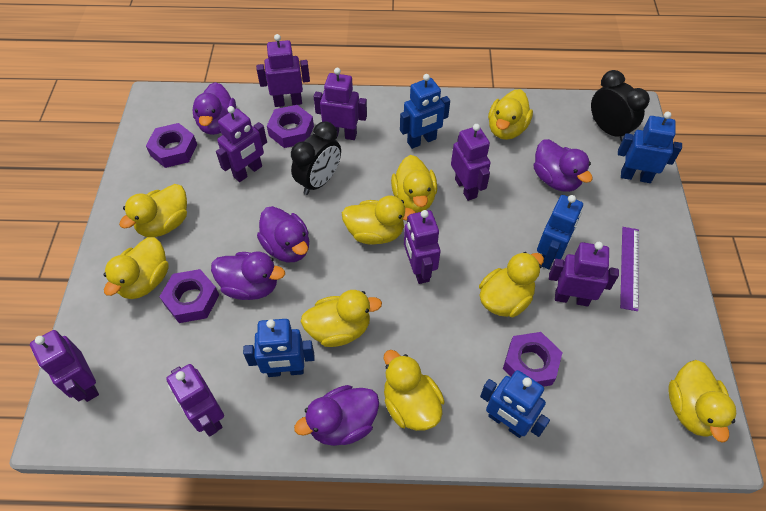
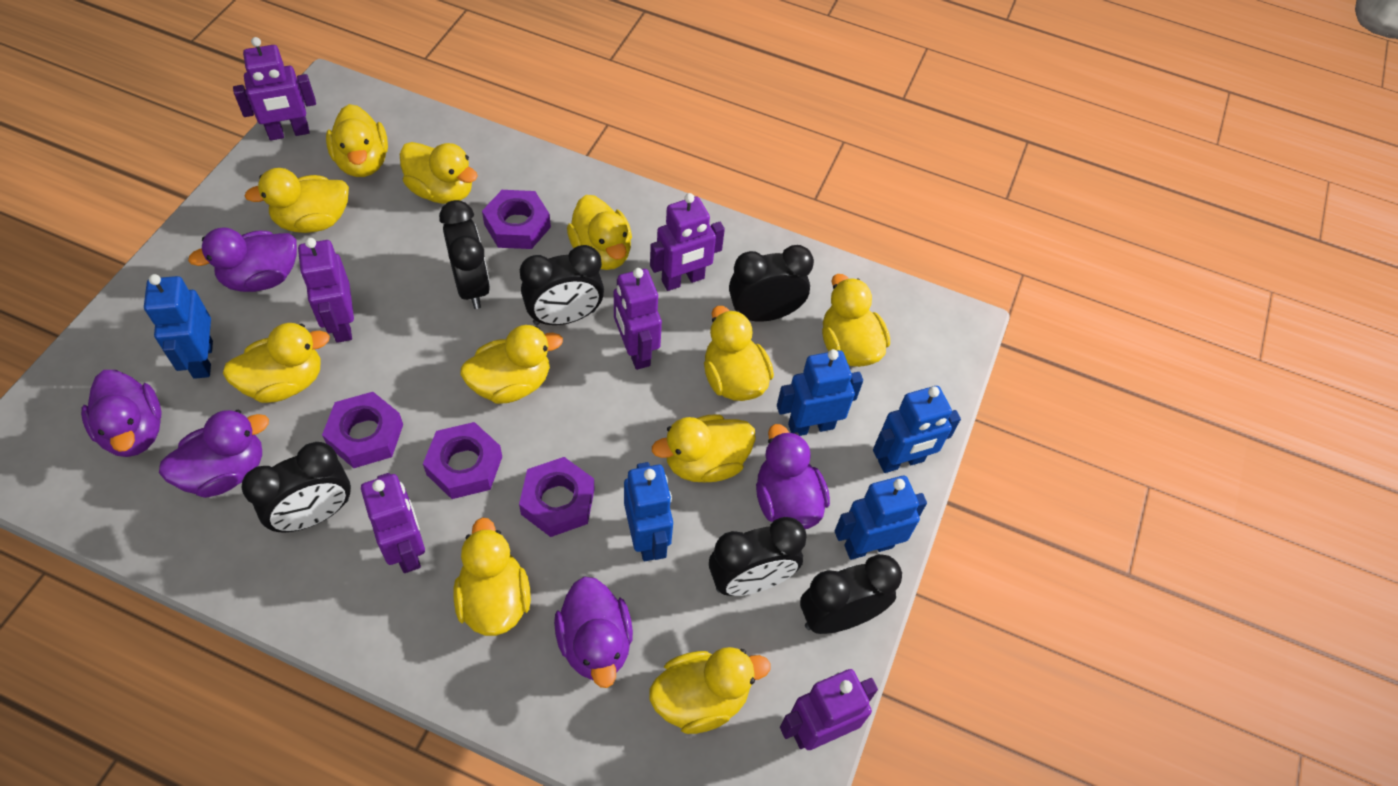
black clock: [291,121,341,195] [591,70,650,142] = 2 -> [241,442,351,533] [439,200,490,309] [520,245,604,325] [709,517,807,596] [729,245,814,322] [800,554,902,634] = 6
purple robot: [30,330,99,402] [166,364,224,437] [216,106,267,182] [256,34,310,107] [314,68,367,140] [404,210,441,284] [451,124,490,201] [549,242,619,306] = 8 -> [233,37,316,140] [298,238,354,343] [361,473,425,573] [614,268,662,370] [650,193,725,291] [780,669,878,750] = 6
purple ruler: [620,227,639,311] = 1 -> none = 0
yellow duck: [104,237,169,299] [119,184,187,237] [301,290,382,347] [342,196,416,245] [384,350,445,431] [391,155,437,213] [479,252,544,317] [488,89,533,140] [668,360,736,443] = 9 -> [223,323,330,403] [245,168,349,233] [326,104,388,177] [400,142,478,204] [454,517,531,636] [460,325,563,404] [567,195,632,270] [649,647,771,734] [652,414,756,482] [704,306,774,401] [822,274,890,367] = 11

